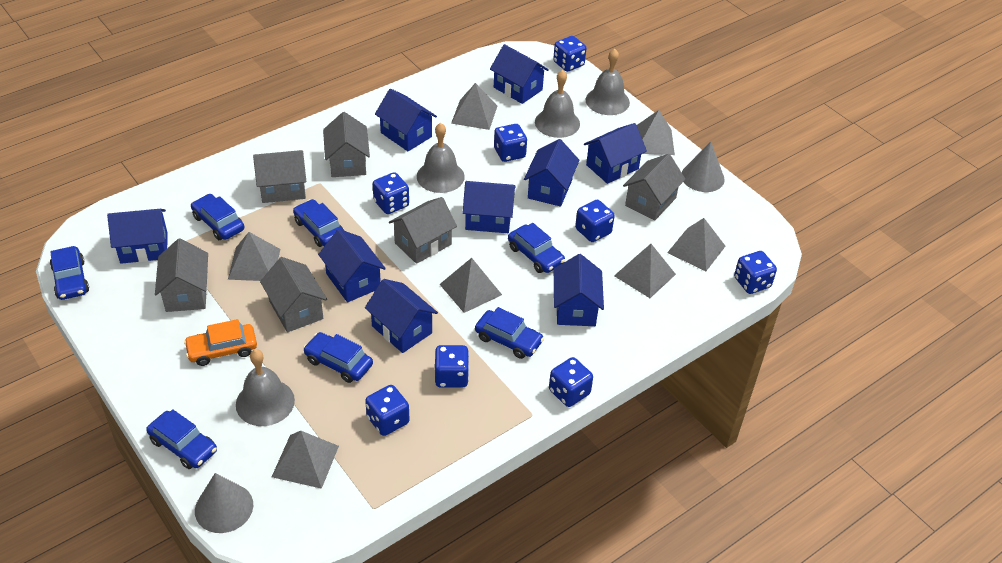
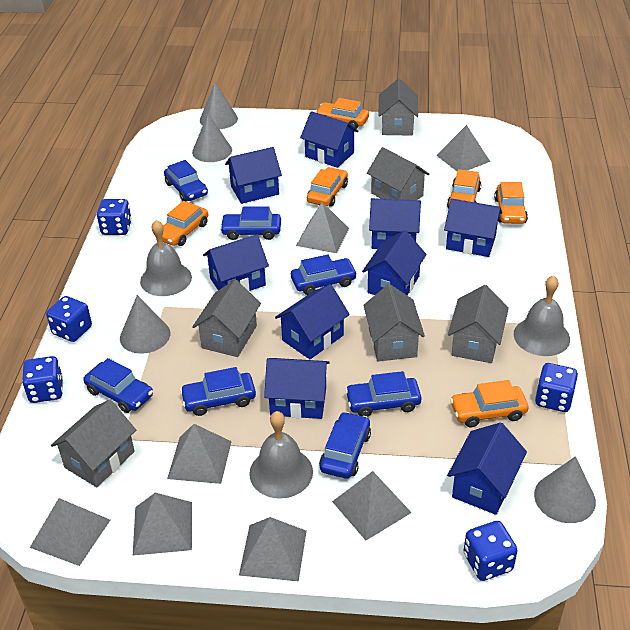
blue dice: [365,385,409,436] [373,172,409,214] [434,345,469,388] [494,124,527,162] [549,357,593,407] [553,36,587,72] [575,200,615,242] [734,251,777,294] = 8 -> [22,356,63,403] [46,296,92,342] [97,199,132,235] [463,521,518,581] [535,363,578,412] = 5
grey bell: [236,349,295,426] [417,123,465,193] [535,70,580,138] [586,48,630,115] = 4 -> [140,220,192,296] [249,411,313,499] [514,275,570,356] = 3
grey cone: [195,473,253,533] [682,142,725,192] = 2 -> [120,295,170,354] [192,114,232,162] [200,83,238,129] [534,456,596,523] = 4
orange car: [184,319,257,366] = 1 -> [162,201,208,246] [307,167,348,207] [315,98,369,129] [447,169,481,208] [450,380,529,427] [494,182,528,224] = 6

